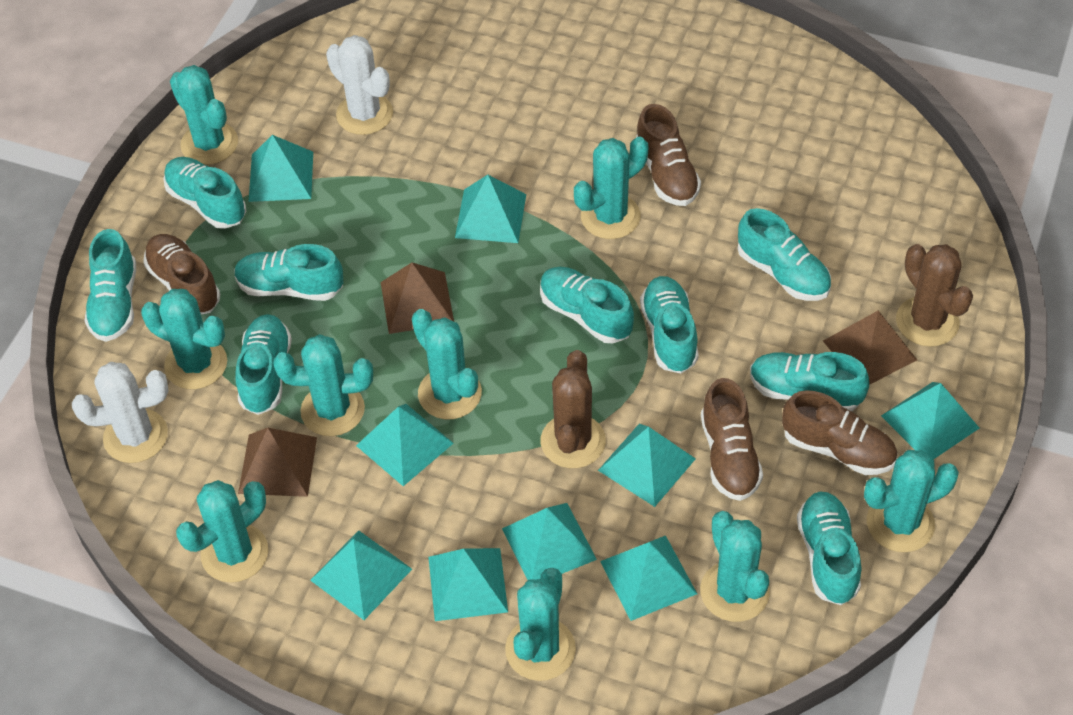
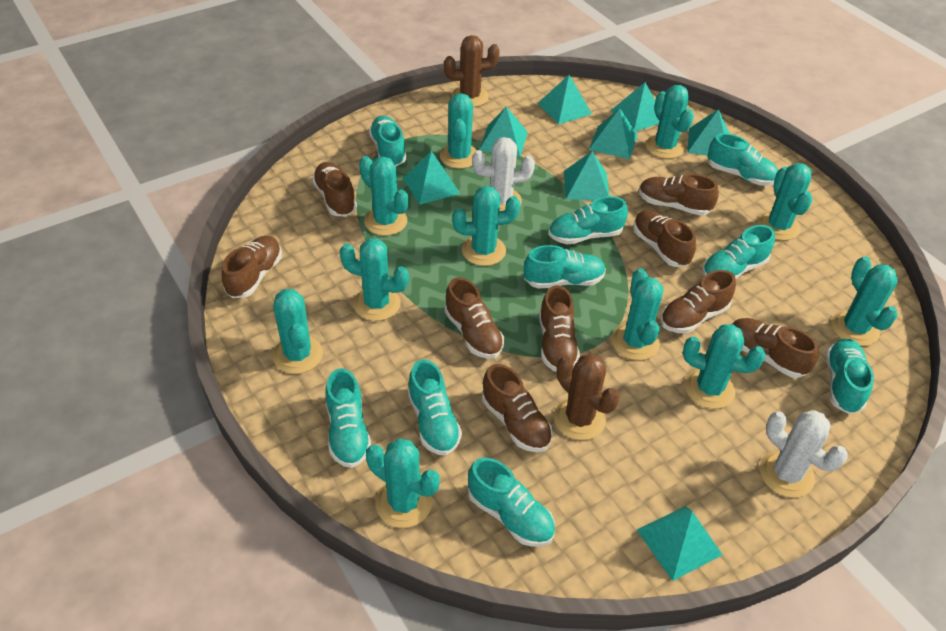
brown pyramid: [238,428,317,497] [381,262,454,334] [823,310,917,385] = 3 -> none = 0
brown shoe: [143,234,220,315] [636,104,701,206] [701,378,763,501] [782,390,897,475] = 4 -> [222,236,282,298] [312,162,357,216] [444,277,504,359] [482,364,553,452] [539,285,580,372] [633,210,696,267] [639,174,719,216] [660,270,736,333] [732,318,819,378] = 9
turquoise cactus: [141,289,227,389] [170,65,238,165] [176,480,268,583] [273,334,373,436] [412,309,482,419] [505,568,576,681] [574,136,648,239] [700,511,770,622] [864,450,959,552] = 9 -> [272,289,323,374] [340,238,409,321] [359,156,409,236] [366,438,440,528] [440,93,477,169] [452,186,520,266] [611,268,663,360] [646,85,694,159] [683,324,766,409] [757,163,812,241] [831,256,898,346] = 11
turquoise pyramid: [249,135,313,202] [310,530,412,620] [356,404,453,486] [428,548,508,621] [455,175,526,243] [502,503,597,580] [598,424,696,507] [600,535,697,621] [881,382,980,459] = 9 -> [403,151,461,205] [479,107,528,157] [538,75,592,125] [564,151,610,200] [589,108,638,159] [611,82,659,132] [637,506,723,581] [687,109,730,156] = 8

